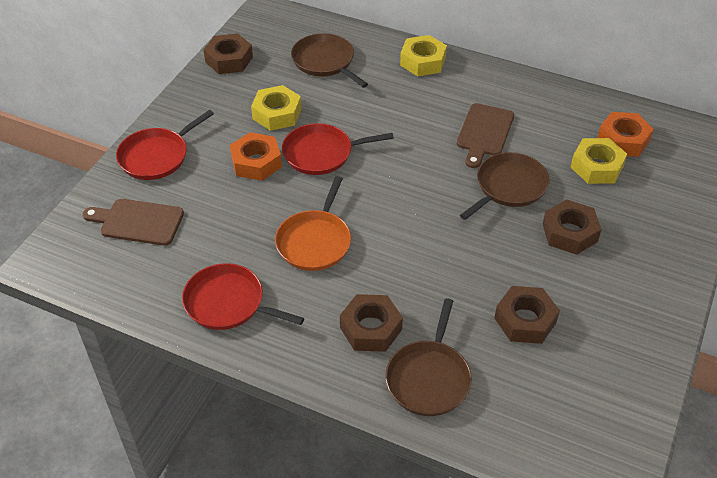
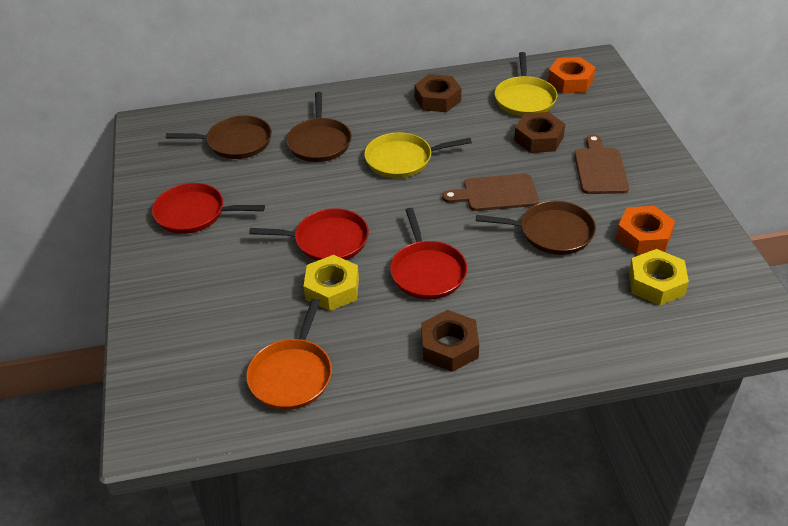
brown nut: [203,33,253,74] [340,294,403,352] [494,286,560,344] [543,199,602,255] = 4 -> [414,74,461,112] [421,310,479,372] [514,112,565,153] = 3
yellow nut: [251,85,302,131] [400,35,447,76] [570,138,627,184] = 3 -> [303,255,359,311] [629,249,689,305] = 2
yellow pan: none = 0 -> [364,132,472,178] [495,52,557,116] = 2

